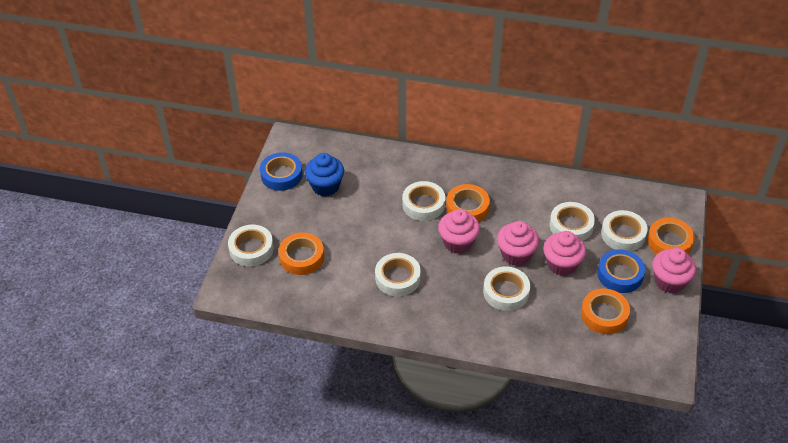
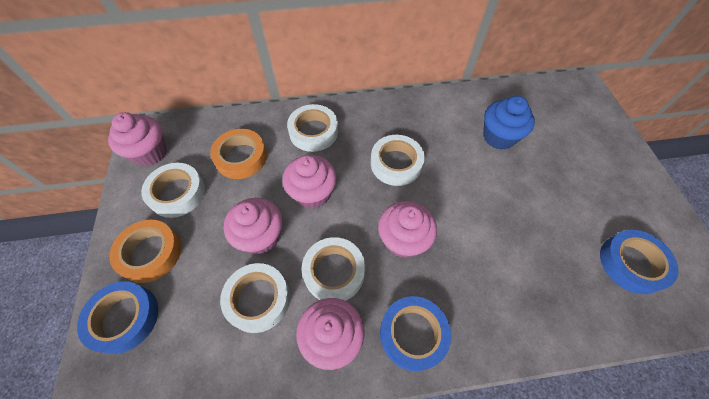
blue tape: [260,152,303,191] [597,249,645,293] = 2 -> [77,281,158,354] [380,296,451,371] [600,230,679,294] = 3
orange tape: [279,232,324,275] [446,184,490,222] [581,289,630,334] [647,218,695,254] = 4 -> [109,220,181,283] [210,129,267,179] = 2
pink cupcake: [438,209,480,254] [497,221,539,266] [543,231,586,276] [652,248,696,293] = 4 -> [108,112,167,167] [224,198,283,254] [282,155,337,209] [296,298,364,370] [378,201,437,258] = 5
white tape: [228,225,274,267] [375,253,421,296] [402,181,445,221] [483,267,530,311] [550,202,595,241] [601,210,648,251] = 6 -> [141,163,205,218] [220,263,290,333] [287,104,338,152] [301,237,365,301] [371,135,425,186] = 5

